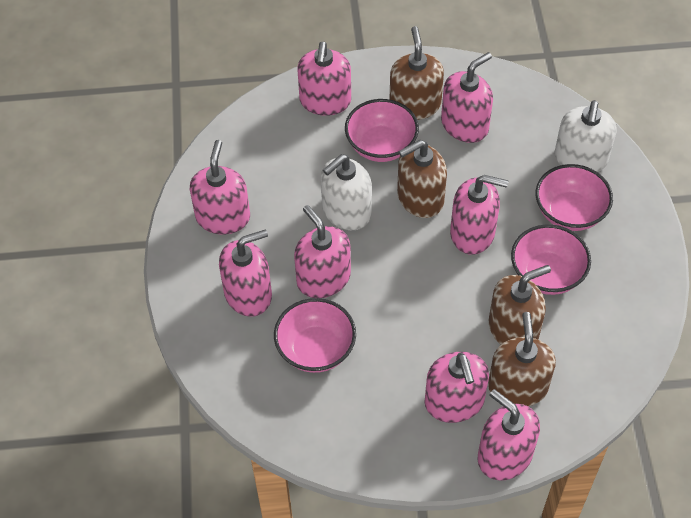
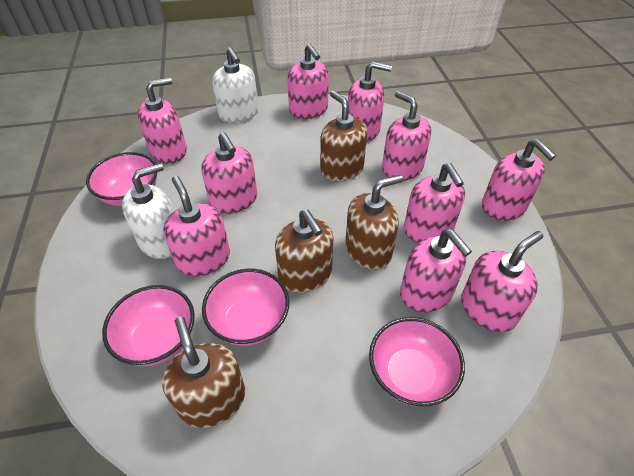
pink soap dispenser: [190,140,250,234] [219,229,272,317] [294,205,351,298] [297,41,351,116] [425,352,489,423] [441,52,493,143] [450,175,508,255] [477,389,540,481] = 8 -> [137,78,187,164] [163,176,230,277] [201,132,257,214] [287,44,329,119] [348,61,392,142] [382,91,431,181] [400,229,472,313] [404,163,465,243] [461,231,544,332] [482,139,556,221] = 10

